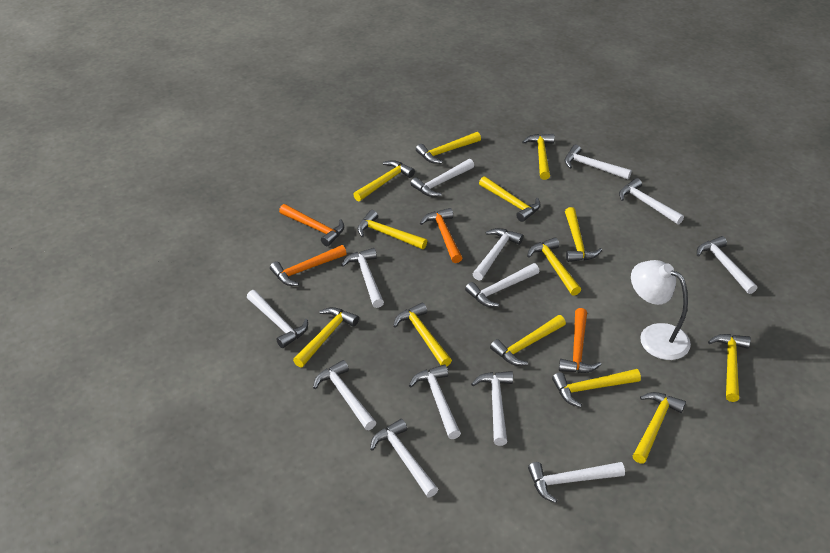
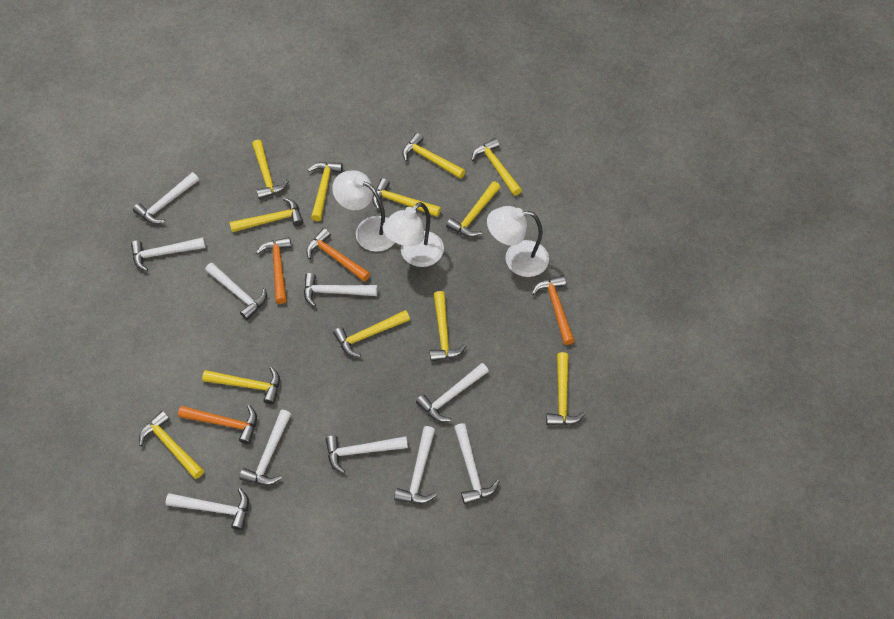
white hammer: [247,290,308,348] [313,360,376,430] [341,248,384,308] [370,419,438,498] [409,364,461,439] [410,159,474,197] [465,263,539,307] [471,371,513,446] [473,228,523,280] [528,462,625,503] [565,145,632,180] [619,178,684,225] [697,236,757,294] = 13 -> [131,237,206,271] [133,172,199,224] [166,488,249,530] [205,263,267,320] [239,410,291,486] [304,273,378,307] [326,436,408,474] [394,426,437,504] [416,363,489,422] [454,423,500,504] = 10
white lamp: [631,260,691,360] = 1 -> [332,170,395,252] [383,202,444,267] [487,206,549,277] = 3
yellow hammer: [293,307,359,368] [353,160,415,201] [357,210,427,249] [393,303,452,366] [416,132,481,164] [479,176,541,222] [490,315,566,366] [522,134,555,180] [527,237,581,296] [552,369,641,407] [565,207,602,262] [633,392,686,463] [708,334,751,402] = 13 -> [139,411,204,479] [202,367,280,405] [230,198,303,233] [252,140,289,199] [308,162,343,221] [333,310,410,357] [372,178,441,217] [402,133,465,179] [430,291,467,361] [446,181,501,237] [472,138,522,196] [546,352,585,425] = 12

